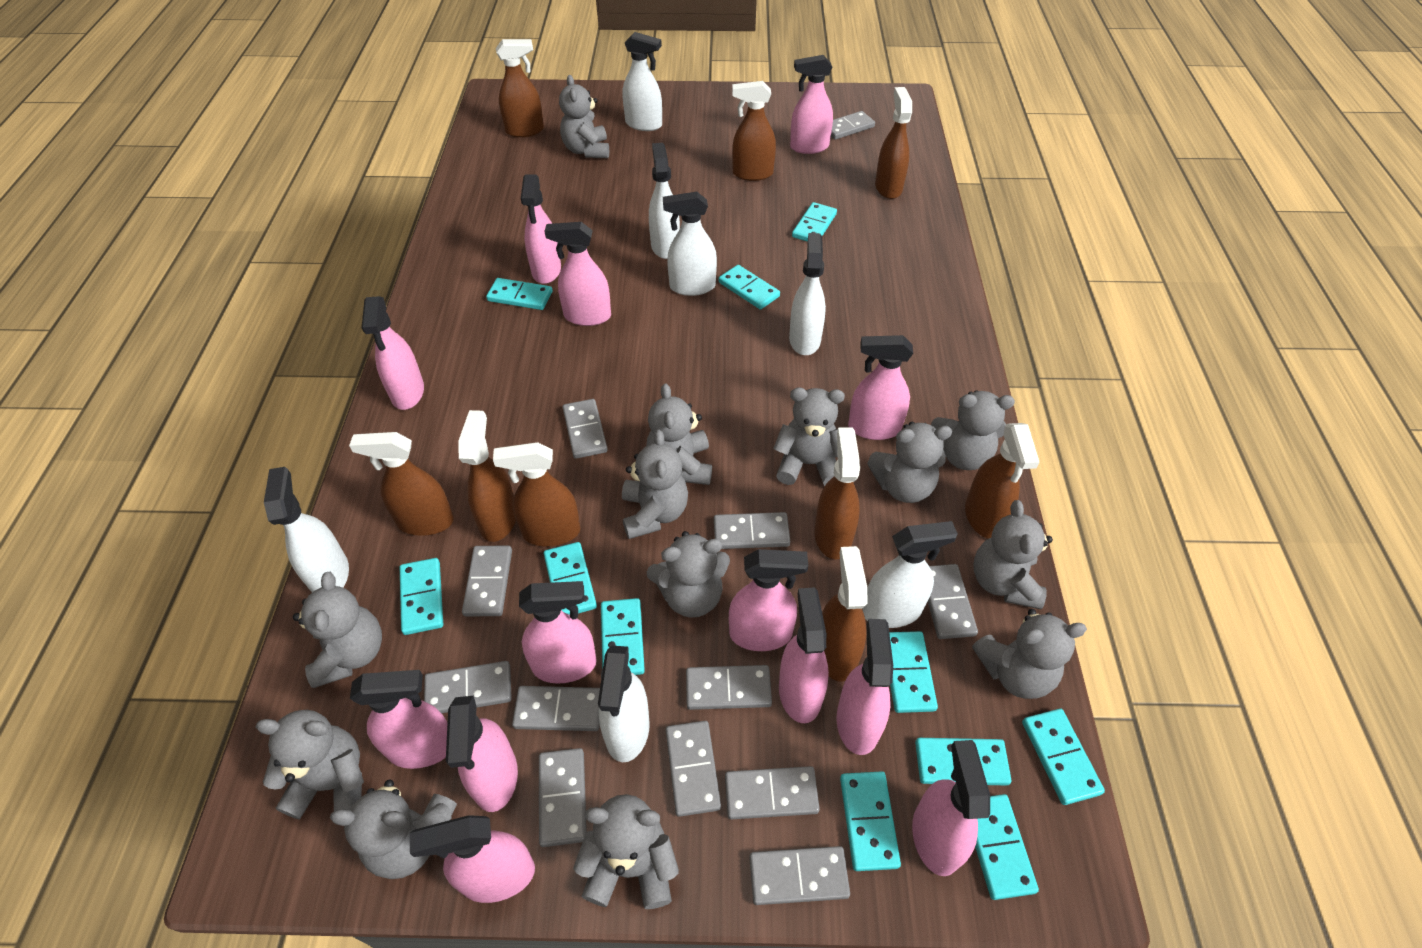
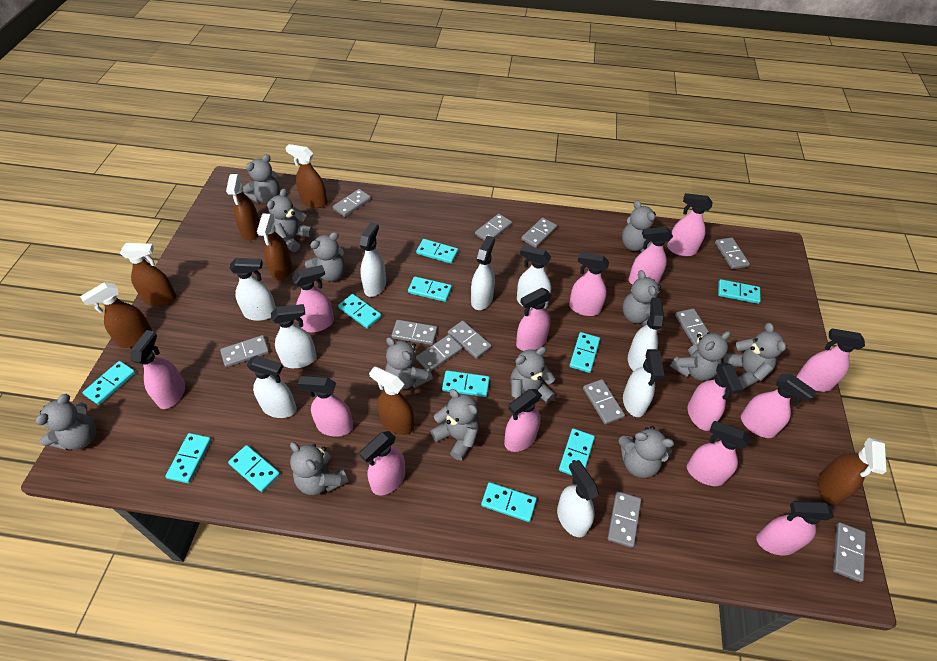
brown spray bottle: [349,432,454,536] [459,410,516,542] [493,442,580,546] [496,39,544,137] [732,81,776,181] [814,427,860,559] [822,546,867,682] [875,87,912,199] [965,423,1039,539] = 9 -> [80,282,152,348] [120,243,177,306] [226,174,260,241] [257,214,292,281] [286,144,327,208] [369,366,414,435] [818,438,886,505] = 7
pink spray bottle: [350,670,448,769] [362,296,424,410] [410,815,535,903] [446,696,518,812] [519,581,597,684] [521,174,561,284] [545,222,611,326] [729,549,808,651] [779,587,829,723] [790,55,833,154] [837,619,893,755] [848,335,913,440] [912,740,990,876] = 13 -> [130,330,185,409] [292,265,334,332] [298,376,353,437] [359,431,405,495] [504,389,542,452] [516,288,552,351] [569,252,609,316] [629,227,673,285] [667,193,712,256] [687,421,750,486] [688,363,743,431] [741,374,817,438] [757,501,834,555] [797,328,865,392] = 14
white spray bottle: [264,467,349,592] [598,645,650,762] [622,32,662,131] [649,143,680,259] [663,192,717,296] [789,233,826,355] [863,521,958,628] = 7 -> [229,258,276,321] [247,355,296,418] [271,304,317,368] [359,222,386,297] [471,235,495,310] [517,245,551,309] [557,460,599,537] [623,349,665,417] [628,298,664,371] = 9

